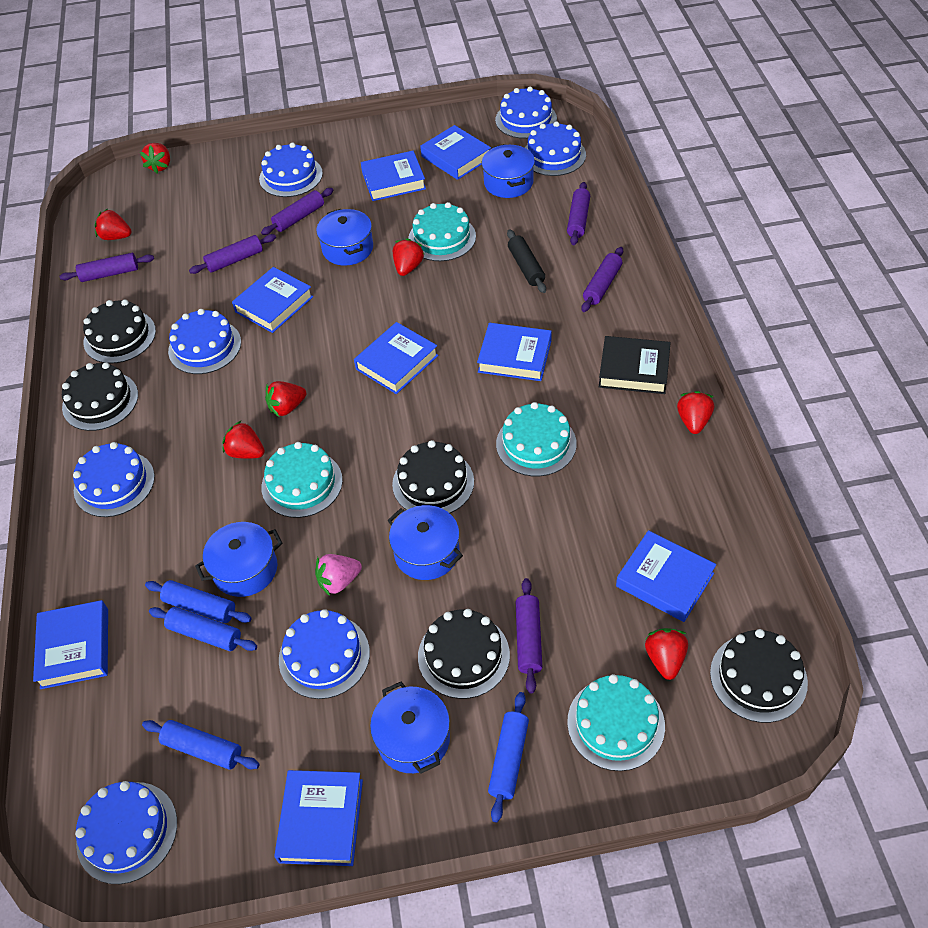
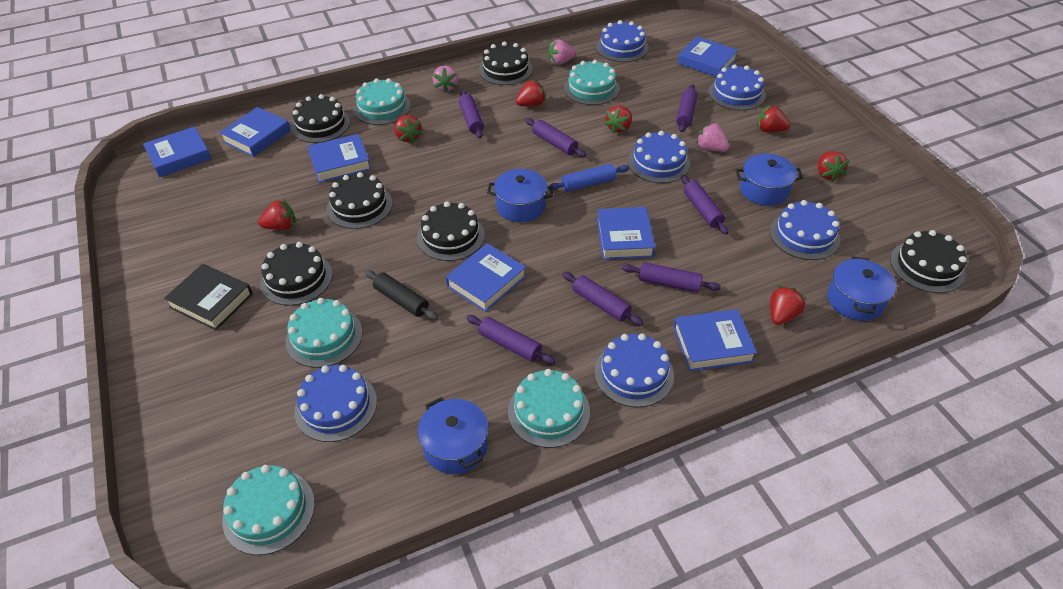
black cake: [62,362,138,431] [83,299,156,364] [392,440,474,513] [418,609,510,699] [710,629,808,723] = 5 -> [260,242,333,306] [291,94,350,143] [327,172,392,229] [417,201,485,261] [479,42,533,85] [890,230,967,293] = 6
blue book: [33,600,108,689] [232,267,313,333] [274,770,363,866] [354,322,438,394] [361,151,426,201] [420,125,491,180] [477,323,551,381] [616,530,716,622] = 8 -> [143,126,211,177] [219,107,291,157] [307,134,371,183] [446,243,526,312] [597,207,655,260] [673,309,757,371] [678,37,738,77] = 7
blue cake: [73,442,155,517] [75,781,177,884] [168,309,241,374] [259,142,323,197] [279,609,370,699] [495,87,557,139] [525,121,586,176] = 7 -> [294,365,377,442] [594,333,674,407] [596,20,649,62] [628,131,690,183] [708,64,766,111] [770,200,840,260] = 6
blue pot: [195,522,283,597] [316,209,373,266] [370,682,450,774] [388,505,463,580] [482,144,535,198] = 5 -> [418,397,488,474] [487,169,554,222] [735,153,803,206] [827,257,896,321] = 4
blue rolling pin: [142,720,260,770] [145,580,252,623] [149,607,257,651] [488,692,529,823] = 4 -> [548,164,629,192] = 1
pink strawberry: [315,554,362,596] = 1 -> [433,65,458,93] [548,39,576,65] [696,122,729,152] = 3
purple rolling pin: [59,253,154,282] [189,234,276,274] [261,188,333,235] [516,578,542,694] [567,182,590,245] [581,247,623,312] = 6 -> [459,90,484,138] [467,315,555,364] [525,118,586,157] [562,272,643,326] [622,262,721,293] [676,84,698,132] [681,175,728,235] = 7
turquoise cake: [261,442,343,518] [408,202,476,261] [496,402,577,476] [567,674,665,771] = 4 -> [222,465,315,555] [286,298,363,368] [353,78,411,125] [508,369,590,448] [564,60,620,105] = 5

